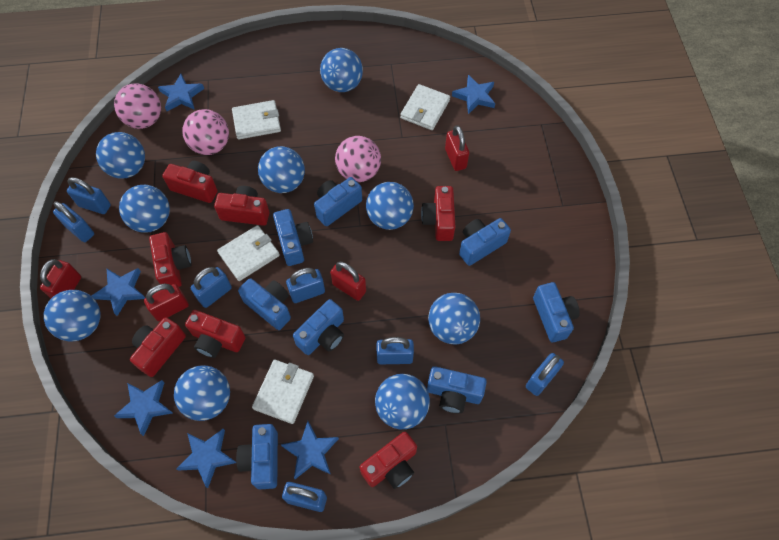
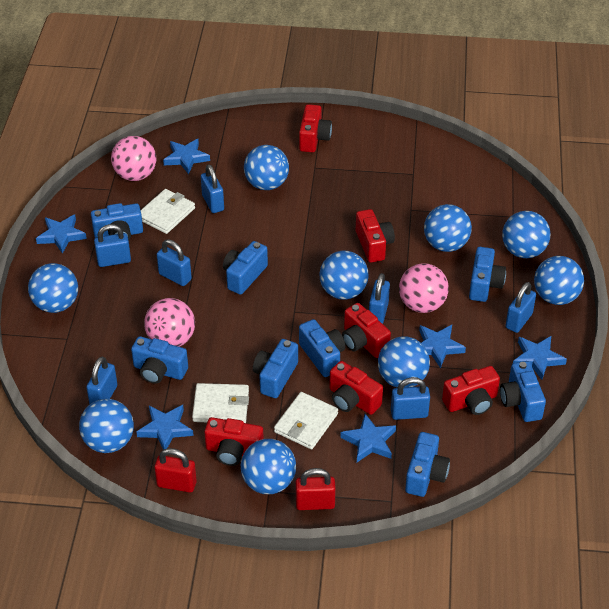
red camera: [130,317,186,377] [149,232,192,287] [162,161,218,203] [185,310,245,358] [214,186,269,226] [360,432,417,489] [421,186,455,241] = 7 -> [204,417,264,466] [299,104,332,152] [329,361,383,415] [342,303,391,358] [356,209,395,263] [442,366,500,415] = 6
red padlock: [40,259,81,298] [144,284,189,321] [330,261,366,301] [445,125,469,171] = 4 -> [154,448,197,492] [296,468,336,510] = 2
white wallet: [217,225,280,281] [232,100,281,140] [252,360,314,424] [400,84,450,130] = 4 -> [141,189,195,234] [192,383,249,423] [274,392,338,449] = 3

